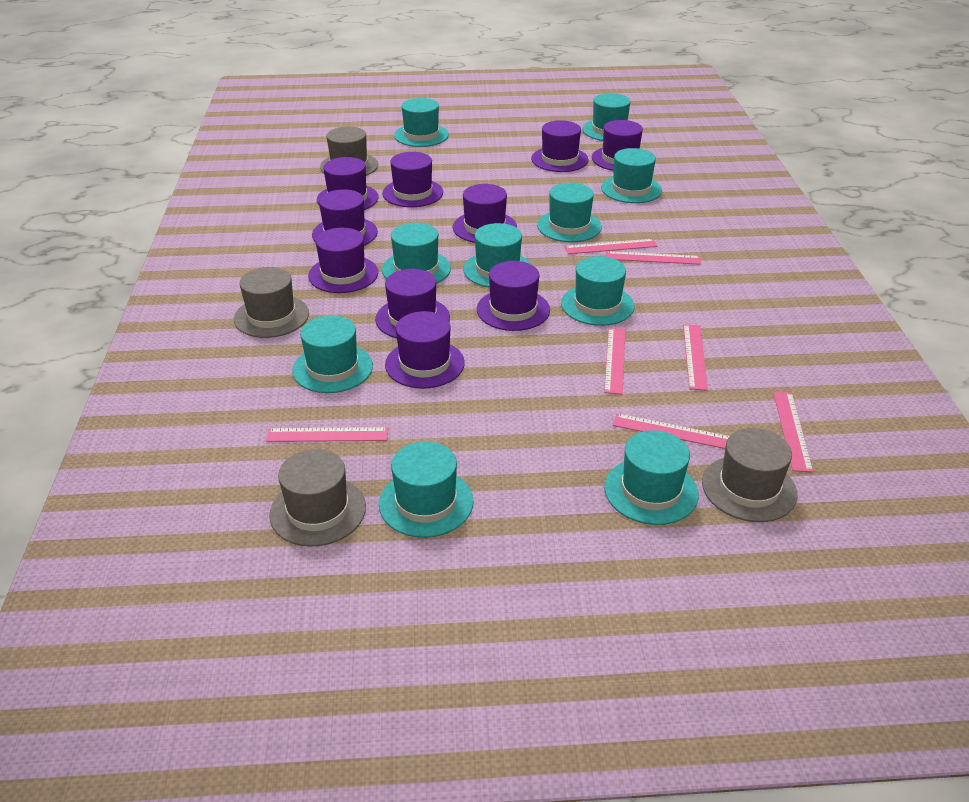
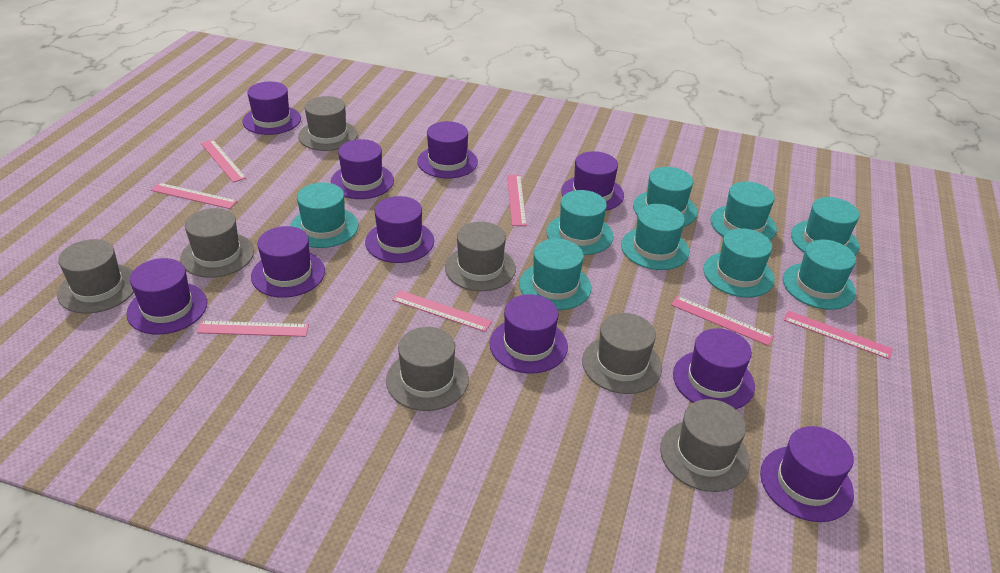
grey hat: [234,267,309,338] [269,449,366,547] [320,127,378,176] [702,428,798,522] = 4 -> [57,239,134,313] [180,208,254,278] [298,96,358,151] [386,327,469,411] [445,222,516,291] [582,313,662,394] [660,399,750,492] = 7
turquoise hat: [292,315,373,393] [379,441,474,538] [382,223,451,284] [394,98,449,147] [463,223,531,288] [537,183,602,242] [561,256,635,326] [582,93,631,141] [601,148,662,203] [604,430,699,525] = 10 -> [290,182,358,248] [519,239,591,310] [546,190,613,255] [621,204,689,270] [633,167,697,227] [703,228,775,297] [711,182,777,240] [783,239,856,310] [791,197,859,256] = 9

